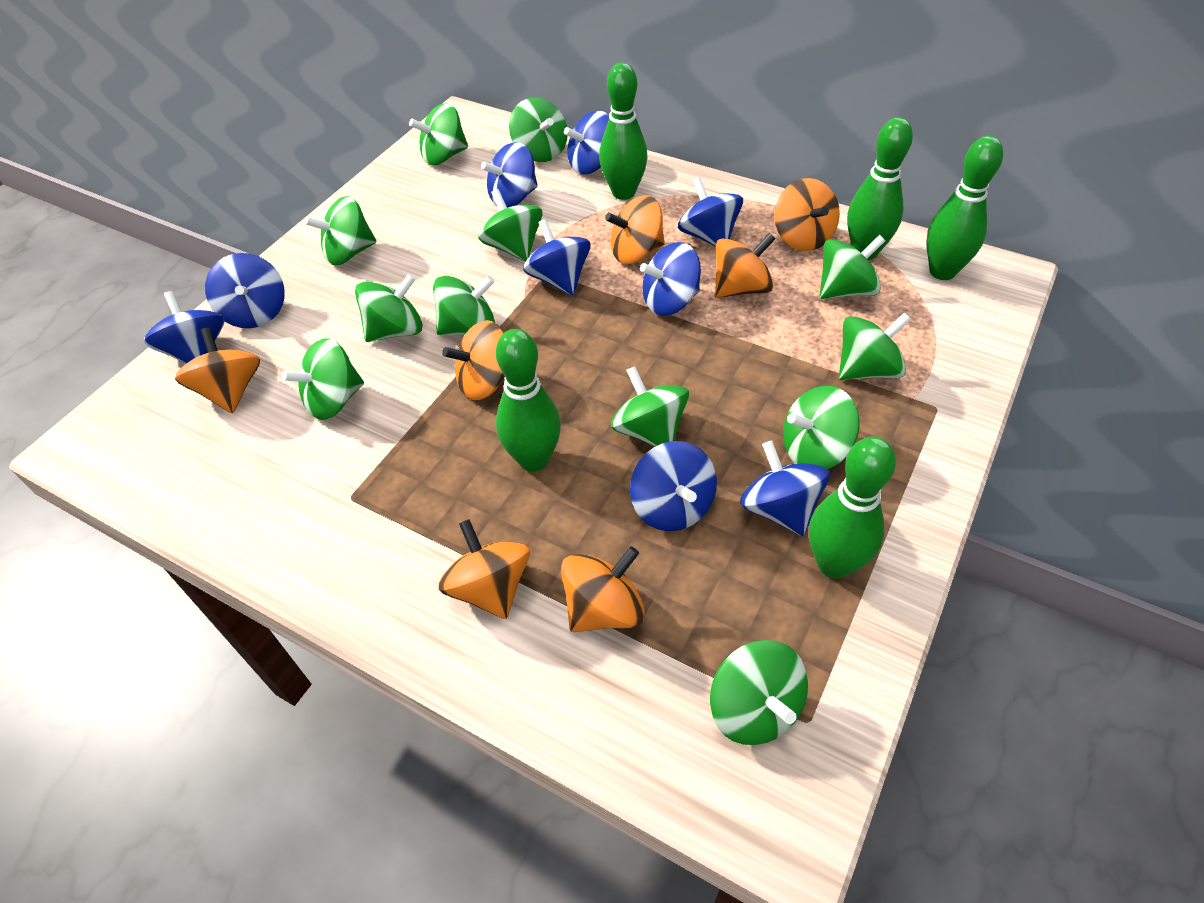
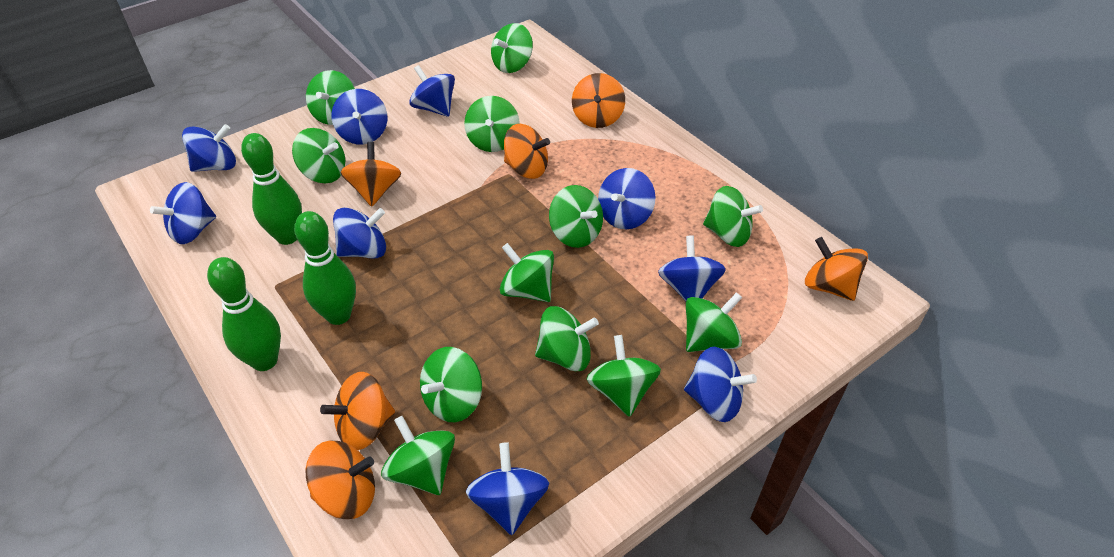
green bowling pin: [496,329,561,472] [599,63,648,200] [809,436,896,579] [847,117,913,260] [926,136,1003,280] = 5 -> [207,257,281,371] [241,133,302,245] [294,211,356,325] = 3
orange spinning top: [175,327,260,413] [438,519,530,619] [442,320,505,400] [561,546,645,632] [605,195,665,264] [715,233,776,298] [774,178,840,251] = 7 -> [306,441,375,519] [320,372,395,450] [340,142,401,207] [504,124,550,179] [572,73,625,128] [805,237,868,301] = 6

